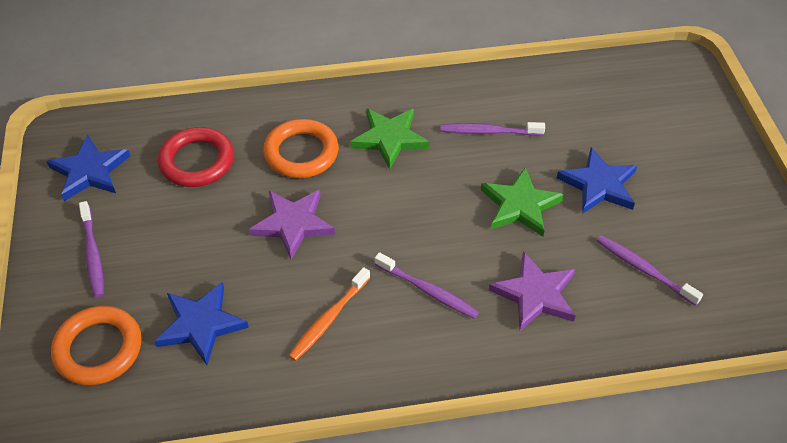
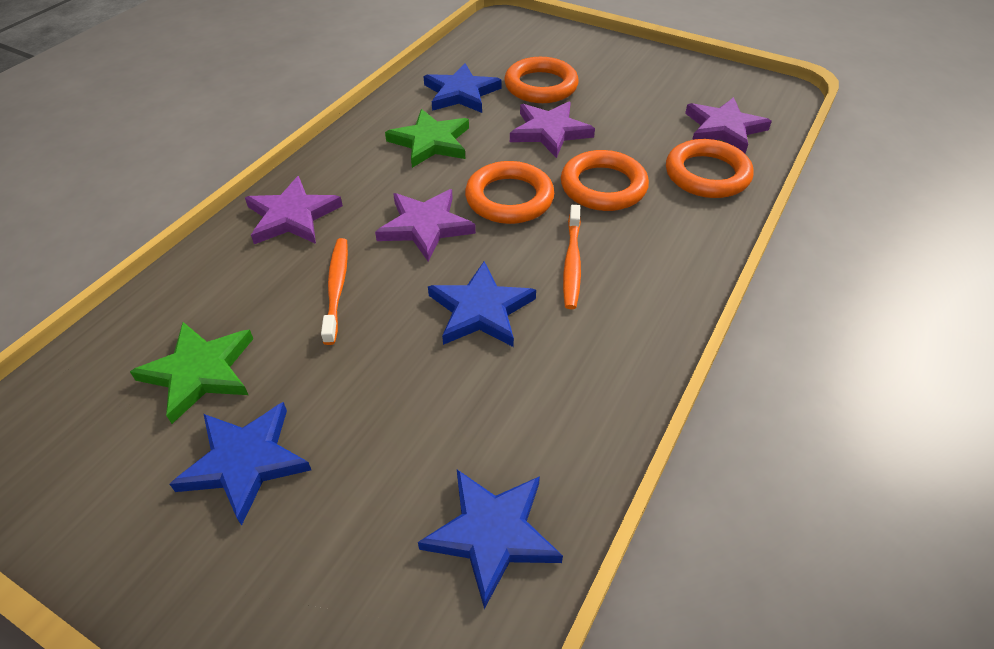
blue star: [46,135,130,201] [154,282,249,365] [557,147,638,214] = 3 -> [170,402,311,526] [418,470,563,609] [423,63,502,113] [428,261,536,347] = 4
orange ring: [51,306,142,385] [263,119,339,178] = 2 -> [465,161,554,224] [504,57,578,103] [561,150,649,211] [666,139,754,198] = 4
orange toothbrush: [288,267,370,361] = 1 -> [321,238,348,345] [563,205,581,309] = 2
purple star: [249,190,335,260] [489,251,576,331] = 2 -> [245,176,343,244] [375,189,476,262] [510,102,595,158] [685,97,772,154] = 4
purple toothbrush: [79,201,104,298] [375,252,479,319] [441,122,545,136] [597,235,703,306] = 4 -> none = 0
red ring: [158,127,234,187] = 1 -> none = 0

